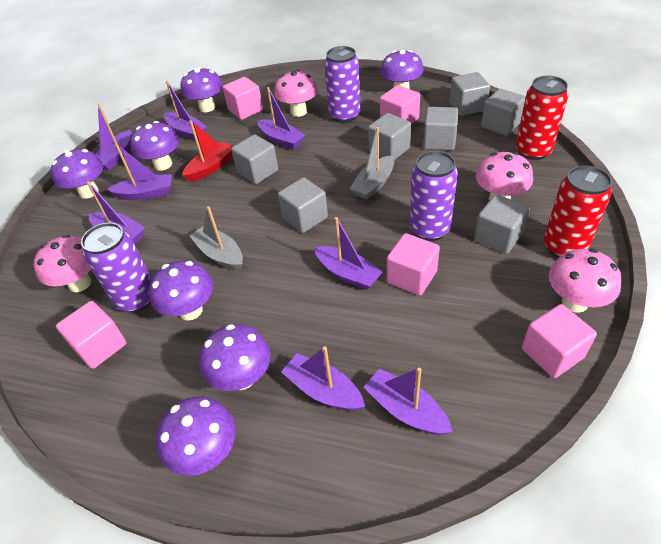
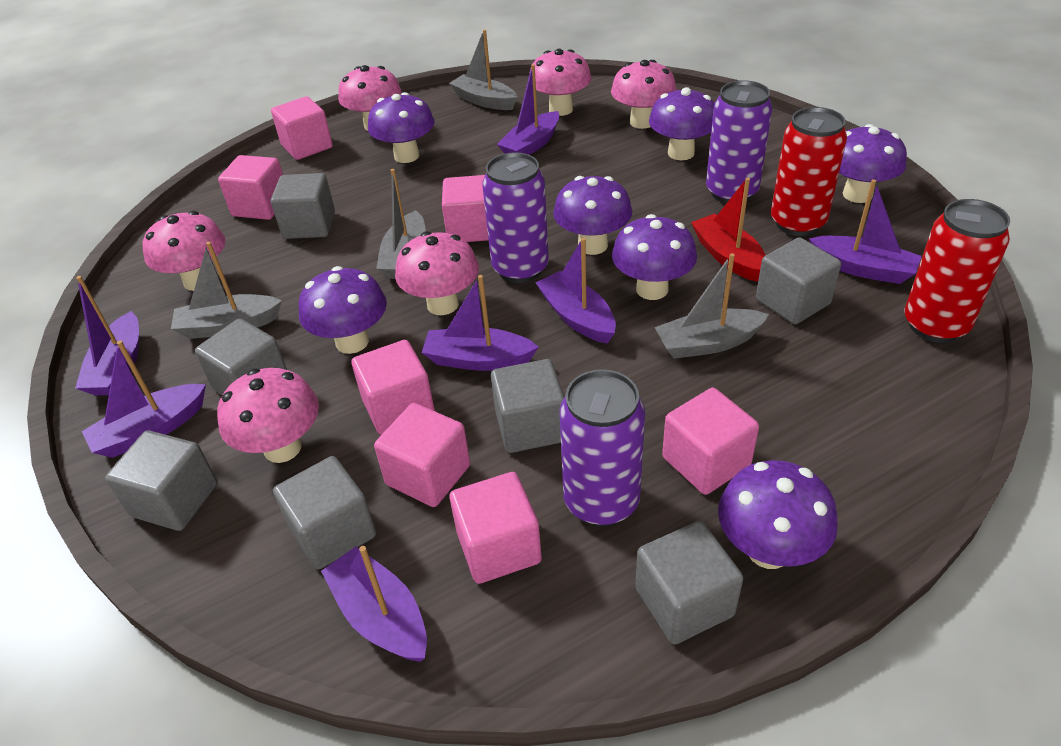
grey boat: [189,206,243,270] [349,127,394,200] = 2 -> [171,242,282,339] [376,169,426,279] [449,30,517,110] [655,253,769,359] = 4
pink cube: [56,301,127,369] [223,77,263,120] [380,85,420,124] [387,233,440,296] [522,304,597,378] = 5 -> [218,155,283,220] [271,96,333,160] [352,340,435,435] [374,403,470,507] [442,175,488,242] [449,472,542,584] [662,388,759,495] = 7
pink mushroom: [33,235,91,292] [274,70,318,117] [476,152,533,201] [549,249,622,313] = 4 -> [142,211,226,291] [217,368,319,463] [338,65,402,131] [395,231,479,315] [530,49,592,116] [611,60,677,129] = 6
purple boat: [87,181,145,244] [95,104,131,170] [107,144,172,200] [164,81,207,140] [257,87,305,150] [281,346,365,411] [314,217,383,290] [363,367,453,435] = 8 -> [75,276,139,396] [82,340,206,458] [321,546,427,662] [422,275,539,371] [497,64,559,155] [535,238,616,344] [809,179,922,284] = 7

